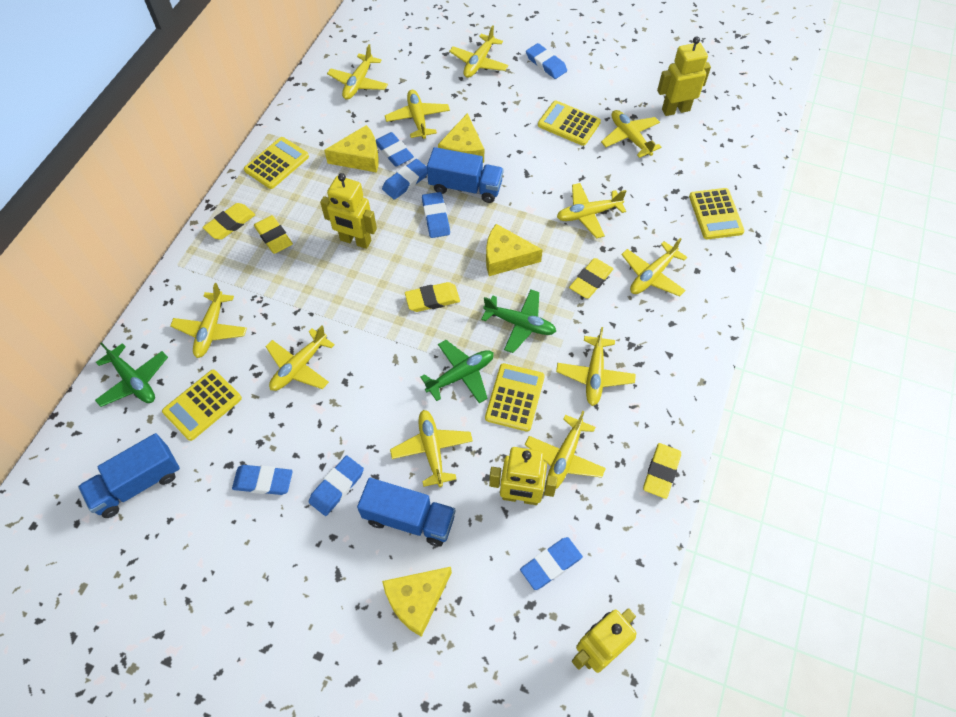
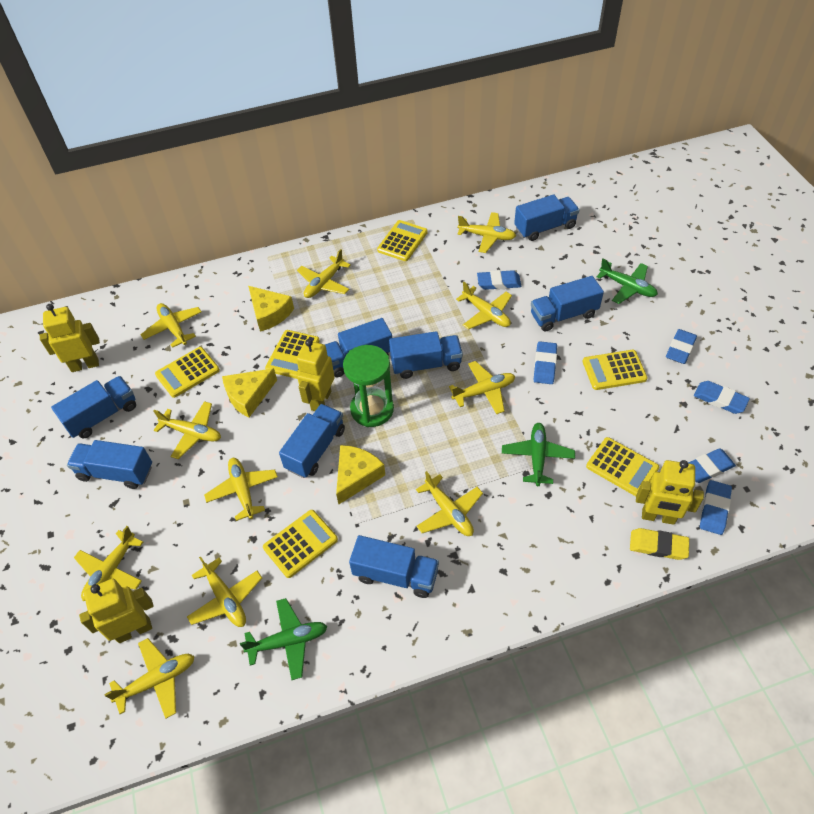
blue eraser: [232,465,293,495] [309,455,364,516] [376,132,414,167] [382,159,427,200] [422,192,450,238] [520,537,583,590] [526,43,567,79] = 7 -> [477,270,521,290] [533,341,557,384] [666,329,697,364] [688,448,736,483] [694,381,750,414] [700,480,732,535] = 6
blue truck: [78,433,180,518] [357,478,455,547] [427,147,504,203] = 3 -> [51,376,136,439] [67,440,152,489] [279,404,345,478] [325,318,392,377] [349,535,439,598] [389,331,463,379] [514,195,579,241] [531,276,604,332] = 8
green hourglass: none = 0 -> [343,345,394,427] = 1
yellow calculator: [162,370,242,441] [244,137,309,189] [485,363,545,432] [538,101,601,146] [689,188,745,239] = 5 -> [155,347,220,398] [263,510,338,578] [265,330,320,379] [377,220,428,261] [582,350,648,390] [586,437,659,496] = 6
yellow cheese: [324,125,379,172] [382,567,452,637] [438,113,484,163] [486,224,543,276] = 4 -> [222,368,277,418] [248,286,294,332] [336,445,385,504] = 3
yellow eraser: [203,203,255,240] [254,215,293,254] [405,282,460,312] [569,258,613,298] [643,443,681,499] = 5 -> [630,528,689,560] = 1

